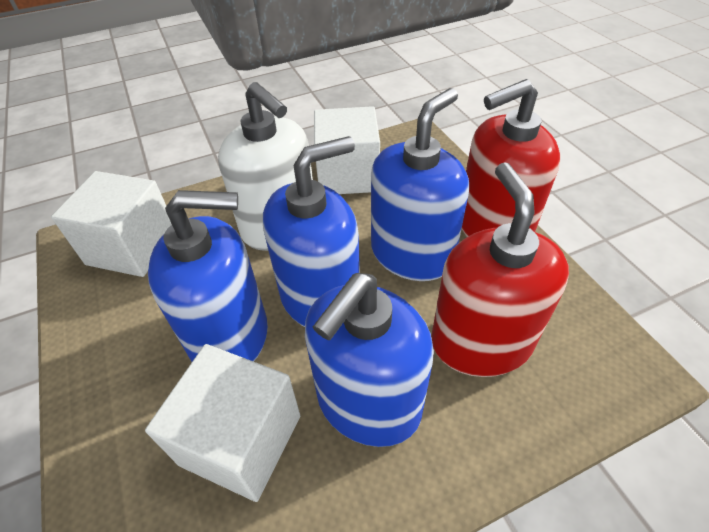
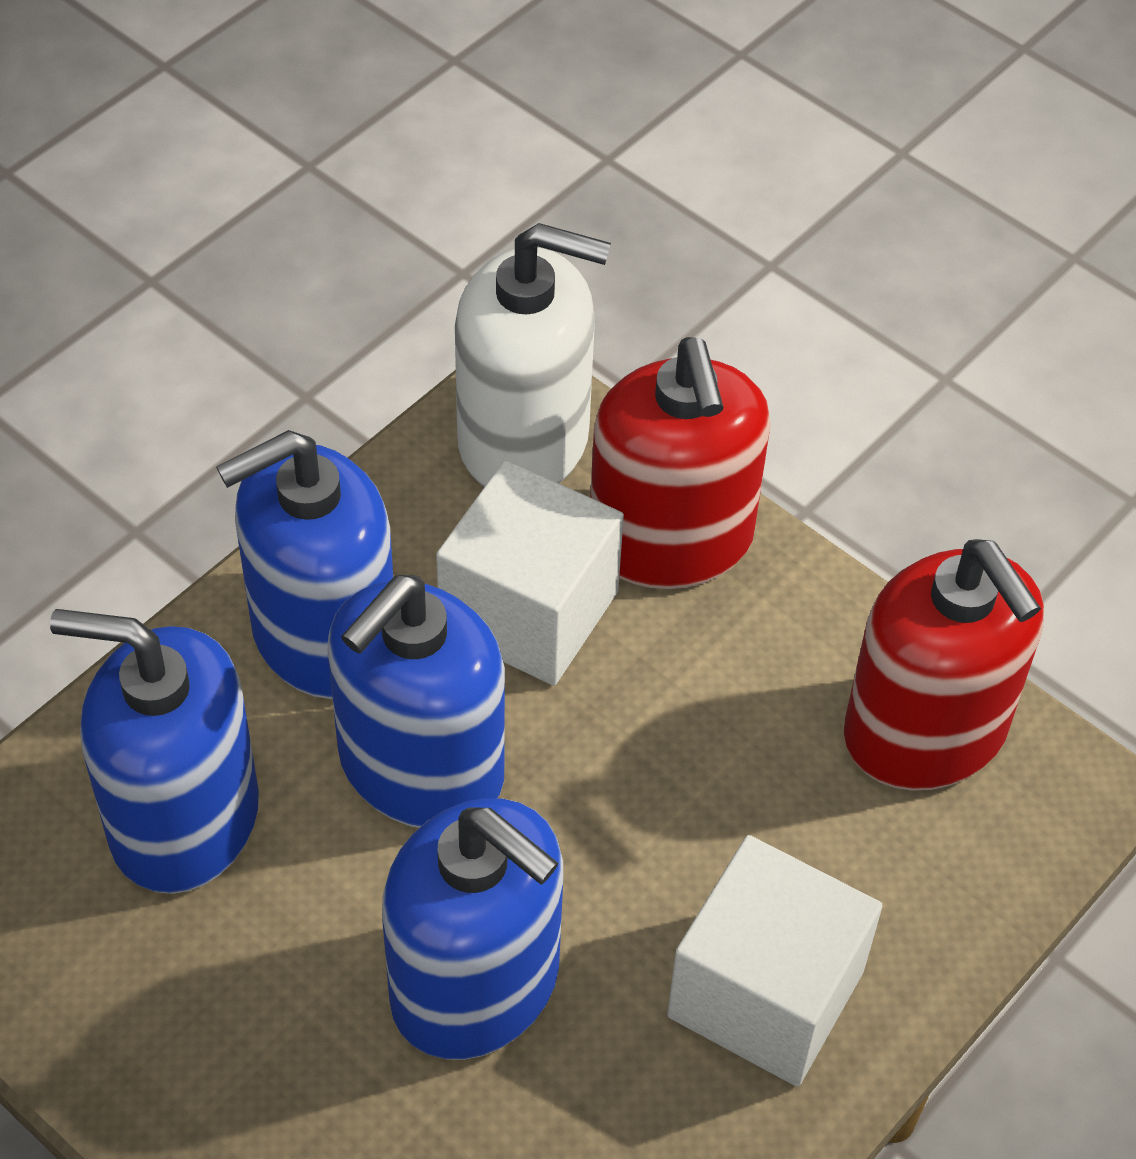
white cube: [51,171,172,277] [145,344,301,502] [314,106,380,194] = 3 -> [436,460,624,686] [667,835,883,1087] = 2

